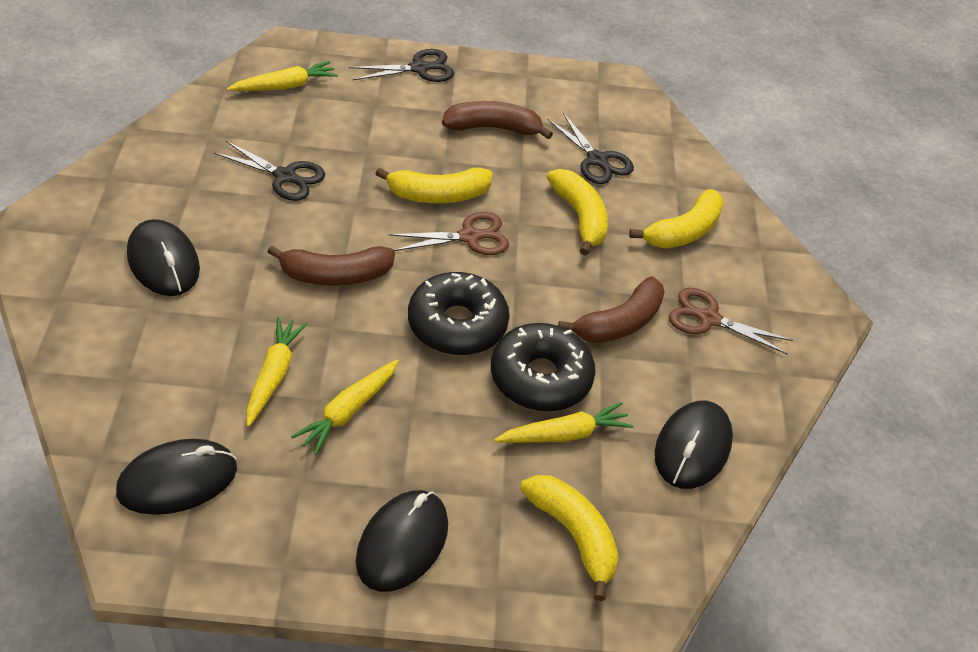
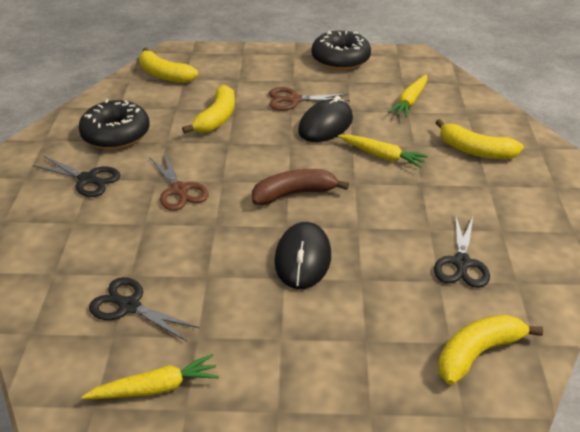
black mouse: [116,439,237,515] [127,219,200,296] [356,490,448,592] [655,401,733,489] = 4 -> [274,222,331,289] [298,96,353,142] = 2
brown banana: [267,246,395,286] [442,101,553,139] [558,277,664,343] = 3 -> [252,169,349,205] = 1
yellow carrot: [227,61,338,91] [246,317,308,427] [291,359,399,455] [494,402,633,443] = 4 -> [82,354,219,399] [338,134,428,168] [388,75,427,118] = 3

